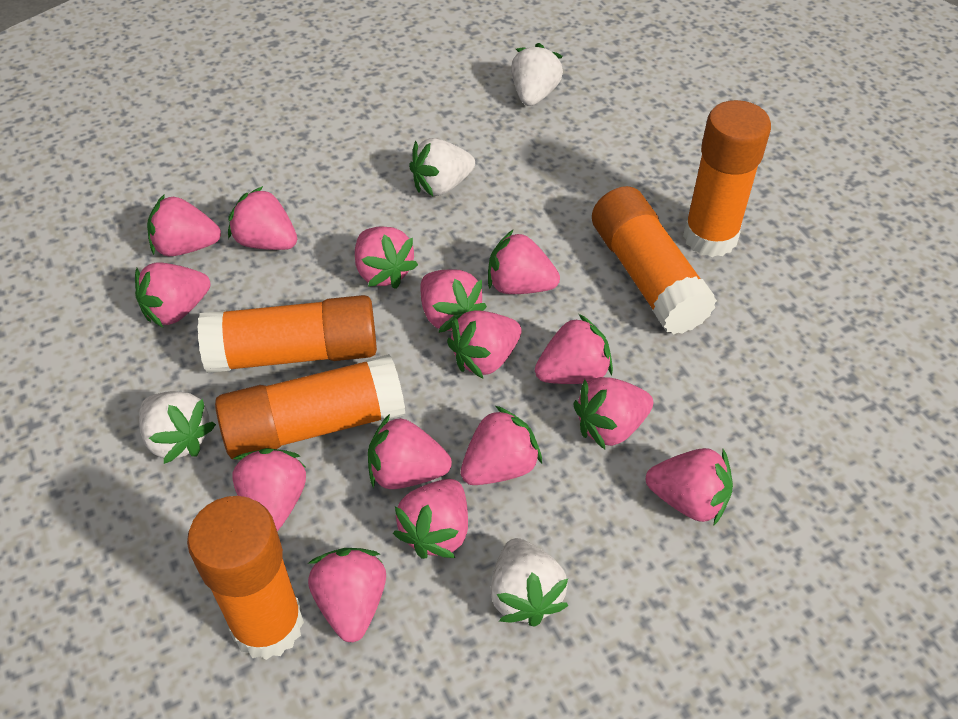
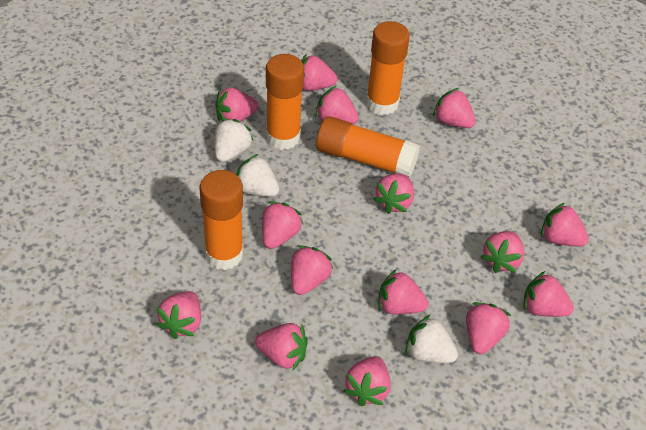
orange glue stick: [187,496,304,660] [197,295,377,373] [215,354,405,460] [592,186,717,335] [683,100,771,257] = 5 -> [200,170,244,270] [266,54,304,150] [316,116,420,178] [366,21,410,115] = 4
white strawberry: [139,391,216,464] [409,138,475,196] [491,538,568,627] [511,43,563,106] = 4 -> [215,119,254,162] [236,154,279,197] [405,314,458,363] = 3

